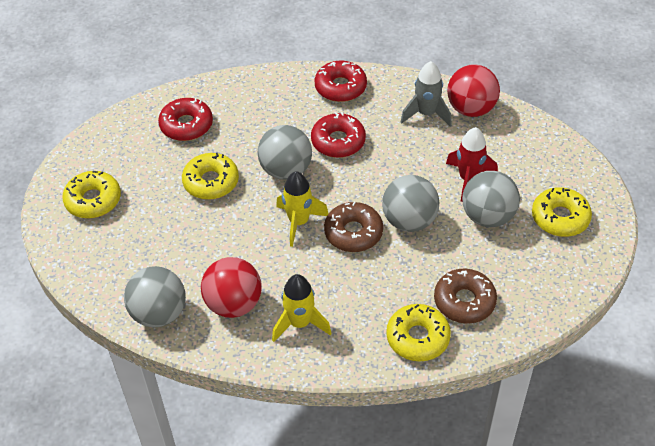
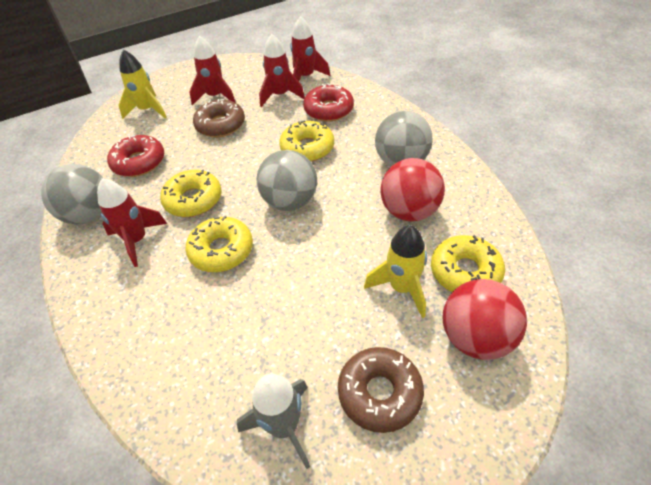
grey ball: [124,266,186,327] [258,125,312,180] [382,175,439,232] [462,171,520,227] = 4 -> [41,164,104,224] [257,150,317,211] [375,111,433,166] = 3
red donut: [158,98,213,141] [311,112,366,158] [315,61,367,102] = 3 -> [107,135,164,177] [303,83,354,122] = 2
red rocket: [446,127,498,202] = 1 -> [97,178,167,267] [189,36,236,105] [259,34,305,107] [290,16,330,81] = 4

